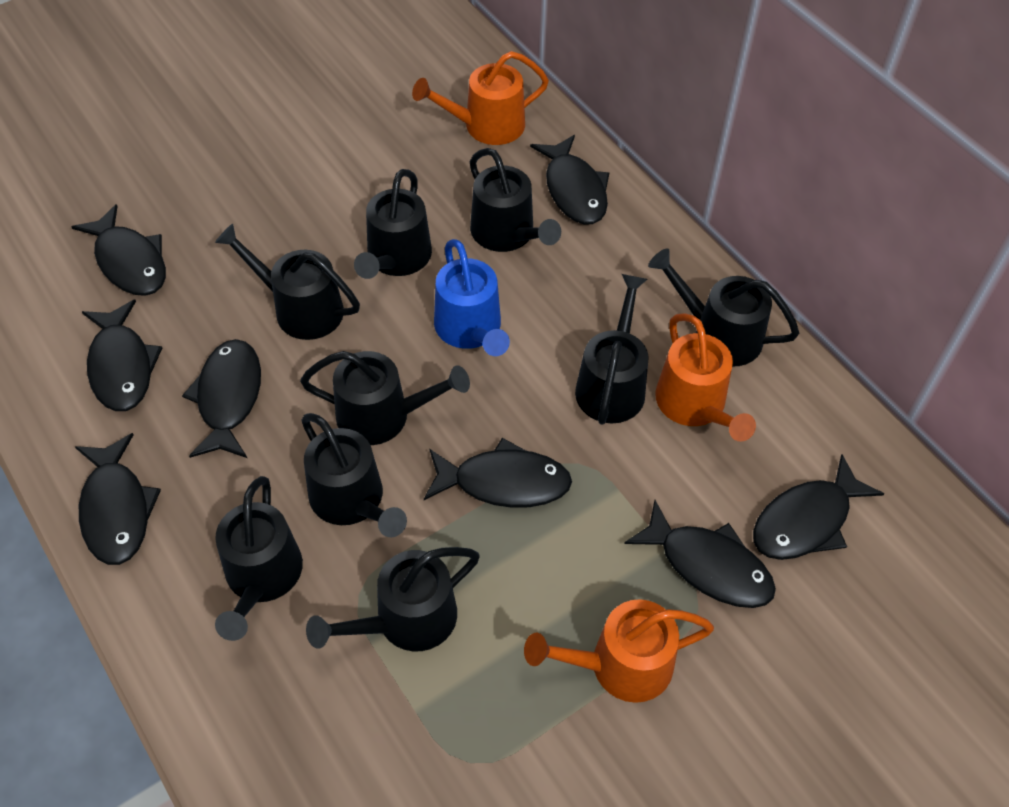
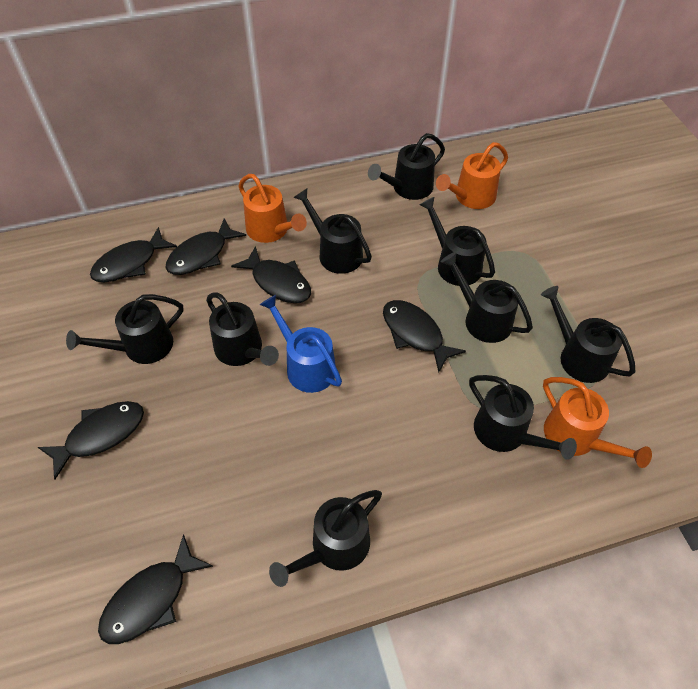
black fish: [72,204,166,296] [75,433,161,565] [82,300,162,411] [182,339,261,458] [424,438,572,508] [530,135,610,224] [624,500,776,608] [753,454,884,560] = 8 -> [38,401,144,479] [90,227,177,282] [98,534,213,644] [166,218,246,275] [231,246,311,303] [383,300,466,373] = 6

